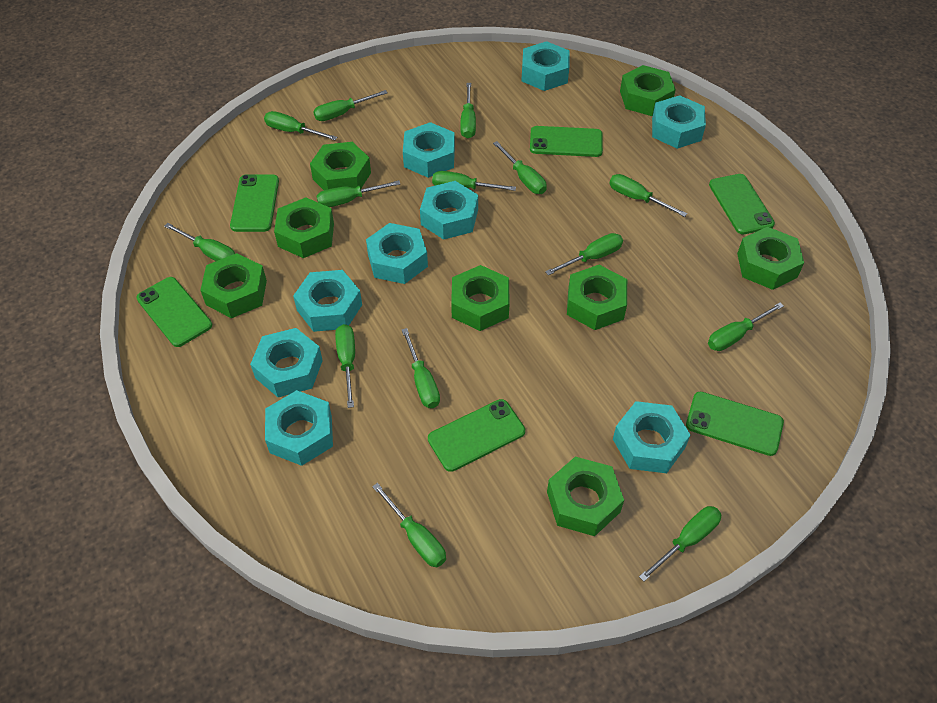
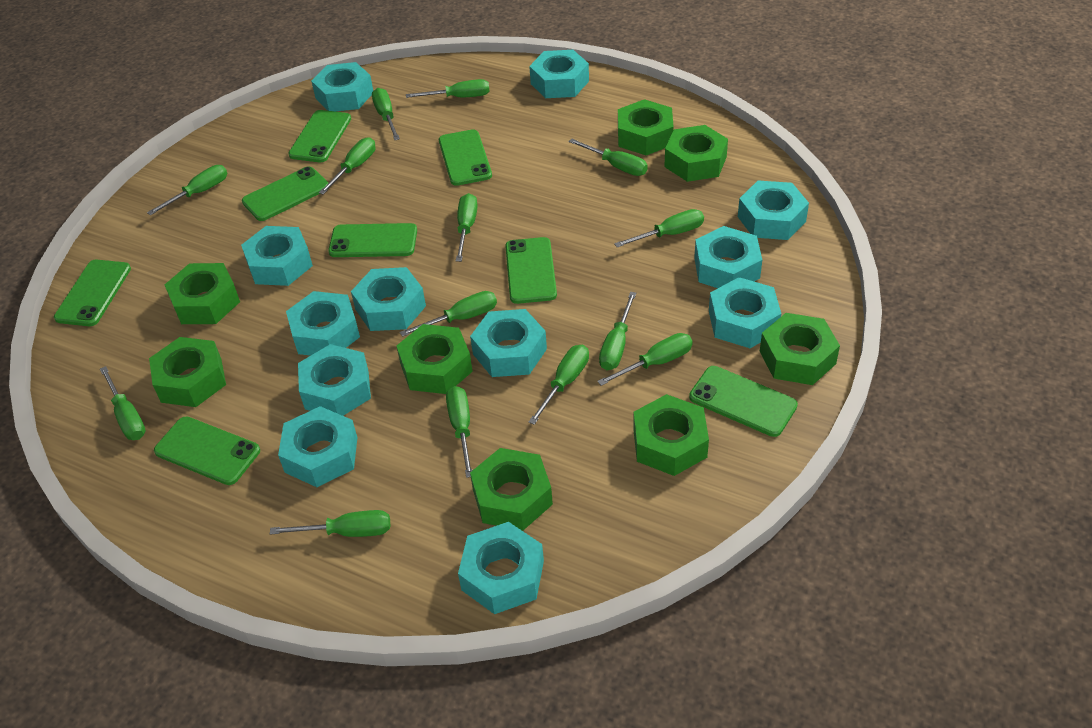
green phone: [137,277,212,347] [230,174,279,232] [428,399,525,472] [530,126,603,157] [686,392,784,456] [709,174,775,235] = 6 -> [54,260,131,326] [154,416,260,485] [242,166,328,221] [288,110,351,162] [328,223,417,257] [439,130,492,186] [505,237,557,304] [689,366,798,437] = 8
turquoise nut: [250,328,323,397] [265,390,333,466] [293,270,362,332] [366,223,428,284] [403,122,455,178] [420,181,478,240] [521,41,570,91] [613,401,690,473] [652,95,706,149] = 9 -> [241,226,313,286] [278,406,357,487] [286,291,360,356] [298,344,371,416] [311,62,373,111] [351,267,426,331] [458,522,544,614] [470,309,547,377] [529,50,589,98] [694,226,762,288] [709,277,781,348] [738,181,809,240] = 12

